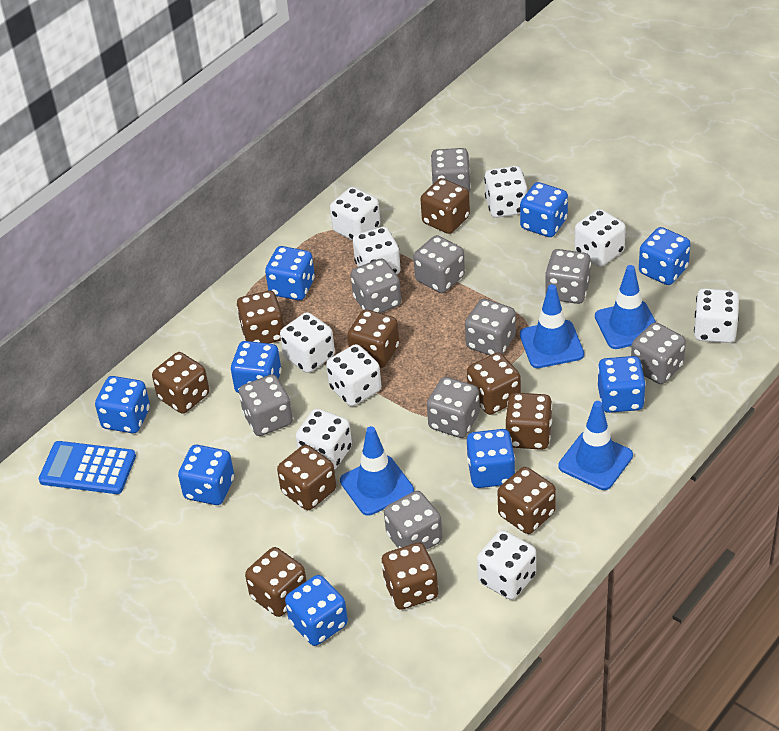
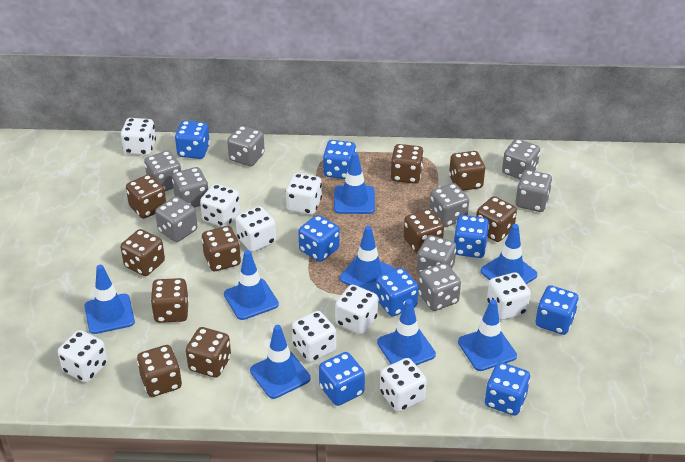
blue calculator: [39,441,136,494] = 1 -> none = 0
blue dice: [95,376,150,433] [178,445,234,505] [231,341,281,393] [265,246,315,300] [285,575,348,646] [467,429,515,488] [520,182,568,237] [598,356,646,413] [639,227,691,285] = 9 -> [175,121,210,159] [298,215,340,262] [319,352,365,406] [323,140,356,179] [376,268,419,316] [454,215,489,258] [485,362,530,415] [536,285,579,335] = 8
blue traffic cone: [340,426,414,516] [520,284,584,368] [558,401,633,490] [595,265,656,349] = 4 -> [85,265,135,334] [224,250,279,320] [250,325,310,399] [334,152,375,214] [340,226,395,294] [377,299,436,365] [458,299,517,371] [480,224,537,284] = 8

